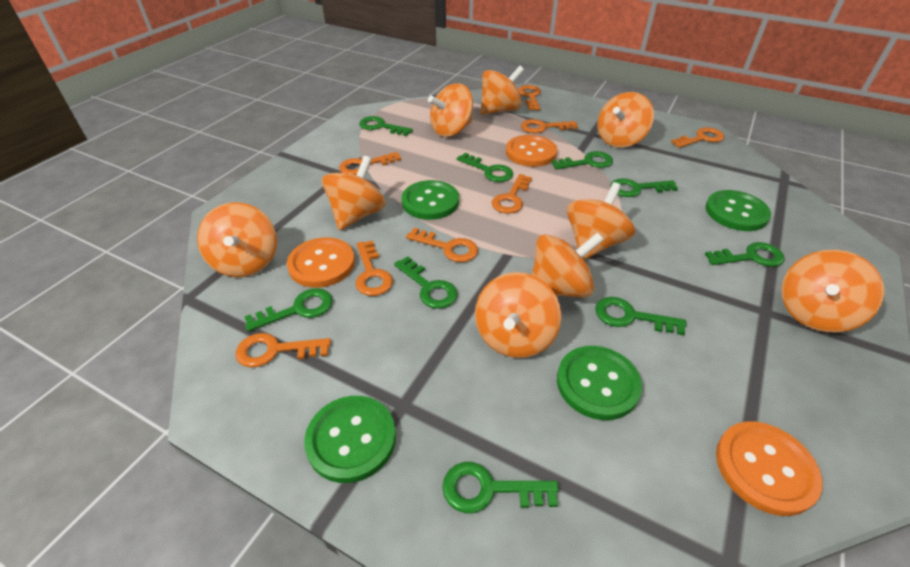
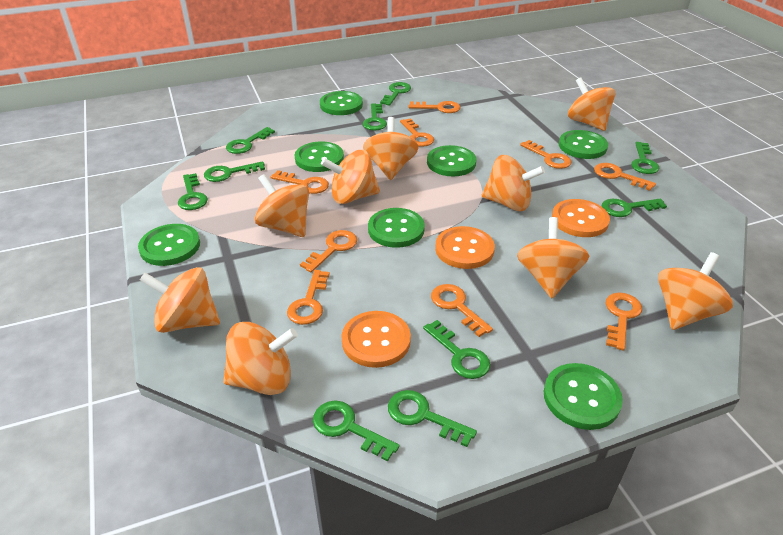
green button: [304,396,396,483] [402,180,459,220] [557,346,642,420] [705,190,771,231] = 4 -> [138,224,200,266] [295,142,344,172] [320,91,363,115] [368,208,425,248] [427,145,476,176] [544,363,623,430] [559,130,608,159] = 7
green key: [245,288,333,332] [359,116,413,136] [394,256,458,309] [442,462,559,513] [457,153,513,182] [552,151,613,170] [595,297,686,335] [610,178,678,197] [705,242,785,267] = 9 -> [178,173,208,210] [204,161,265,182] [226,127,275,154] [313,401,400,462] [363,103,387,131] [380,82,411,106] [388,390,477,447] [423,320,490,379] [602,198,667,217] [631,142,660,174] = 10
orange key: [236,333,331,368] [339,152,401,175] [355,240,393,296] [406,228,478,262] [492,174,532,214] [518,85,541,110] [521,119,578,133] [671,127,724,148] = 8 -> [271,170,329,194] [287,270,330,325] [300,230,357,273] [400,118,434,147] [408,101,461,113] [431,284,493,337] [520,140,572,169] [594,163,656,191] [605,293,642,351] = 9

